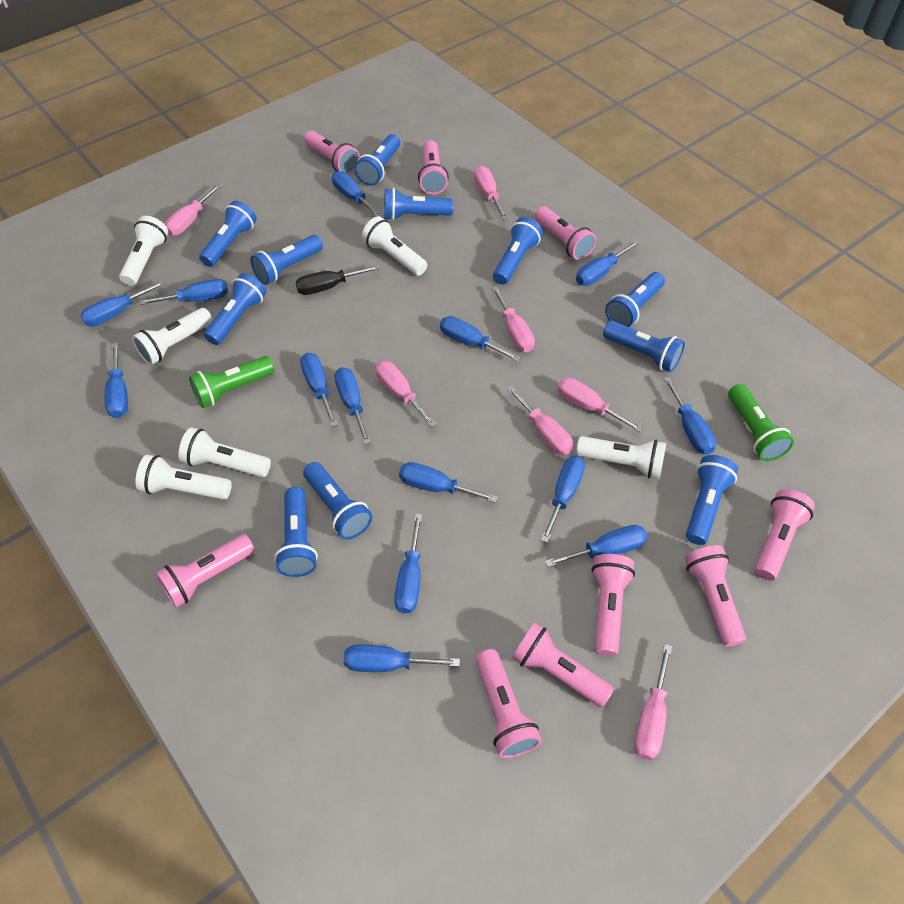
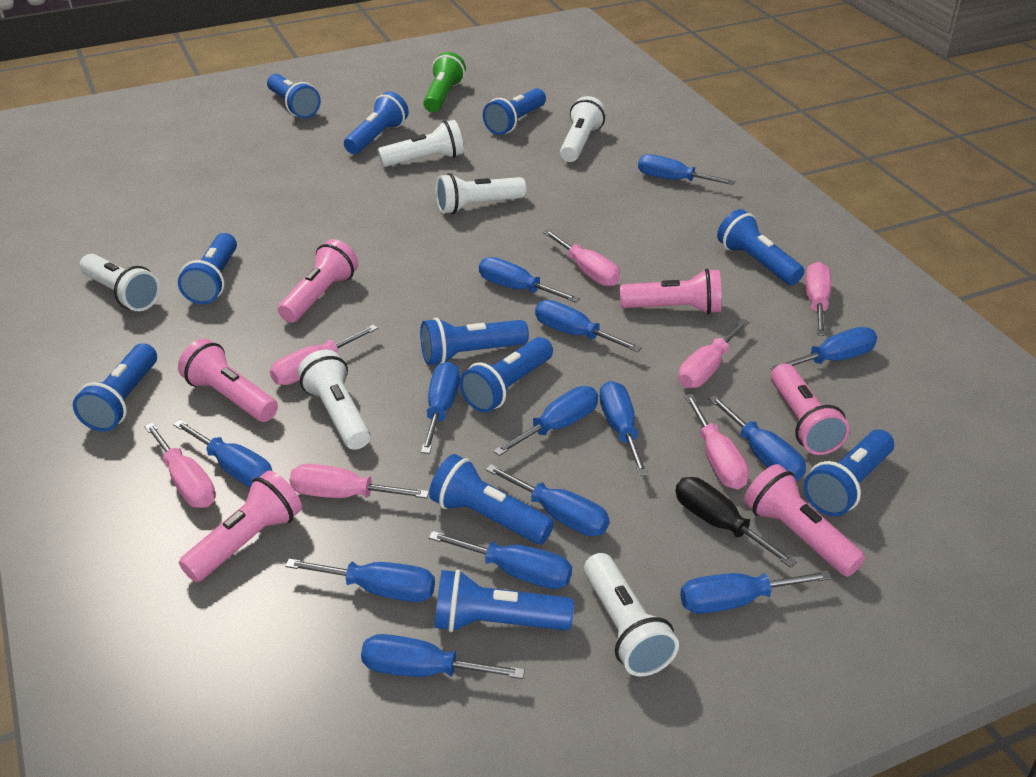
green flashlight: [189,356,275,408] [728,384,794,461] = 2 -> [423,52,466,113] = 1
pink flashlight: [156,534,255,608] [304,131,360,175] [418,140,449,195] [476,649,542,758] [512,623,614,707] [535,207,596,260] [592,554,635,656] [685,545,746,646] [755,489,815,581] = 9 -> [178,339,278,422] [179,470,302,582] [278,239,358,323] [620,269,722,314] [744,464,865,577] [771,363,850,455] = 6

